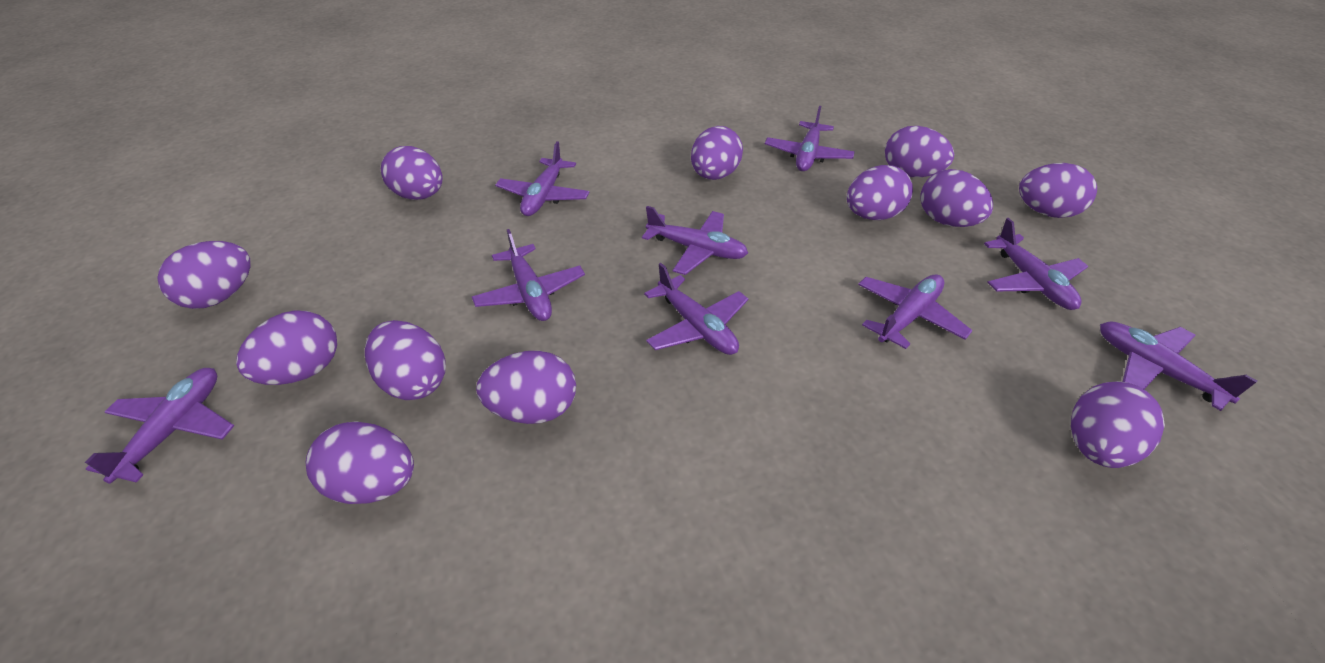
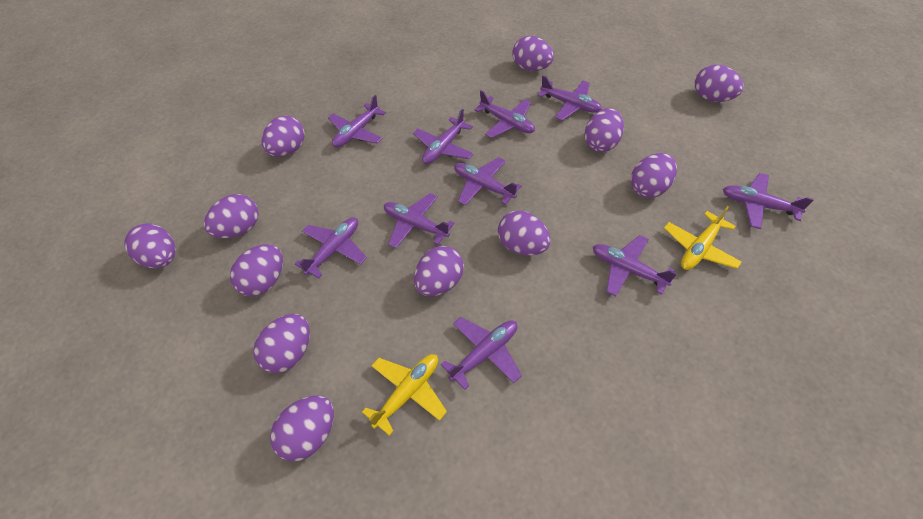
purple plane: [85,368,234,484] [472,229,585,321] [495,141,590,216] [642,206,748,275] [644,263,748,355] [765,106,855,171] [858,274,973,349] [984,218,1088,310] [1100,321,1257,411] = 9 -> [295,217,367,278] [328,95,386,148] [384,193,454,248] [413,109,474,164] [441,317,522,390] [454,157,521,205] [474,91,535,138] [538,76,602,120] [593,235,677,297] [723,173,813,229] = 10
yellow plane: none = 0 -> [362,354,447,436] [664,206,742,270] = 2

